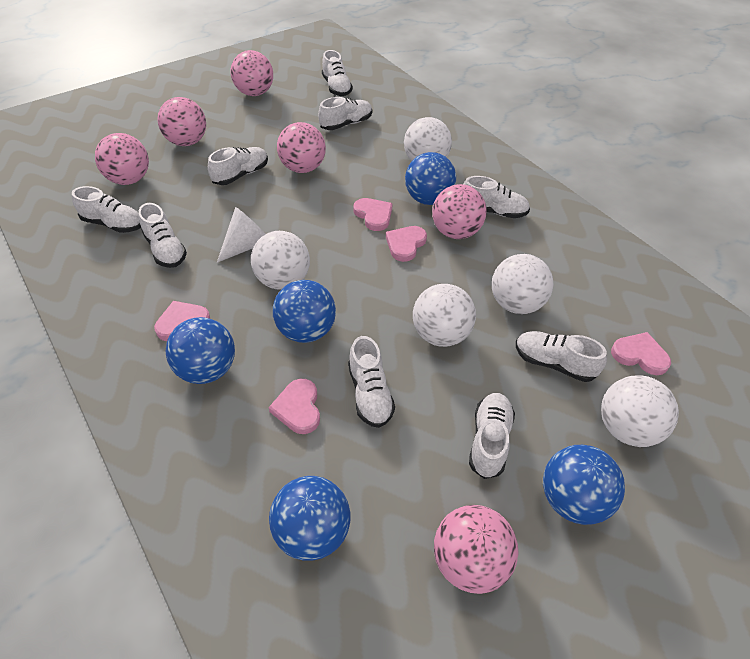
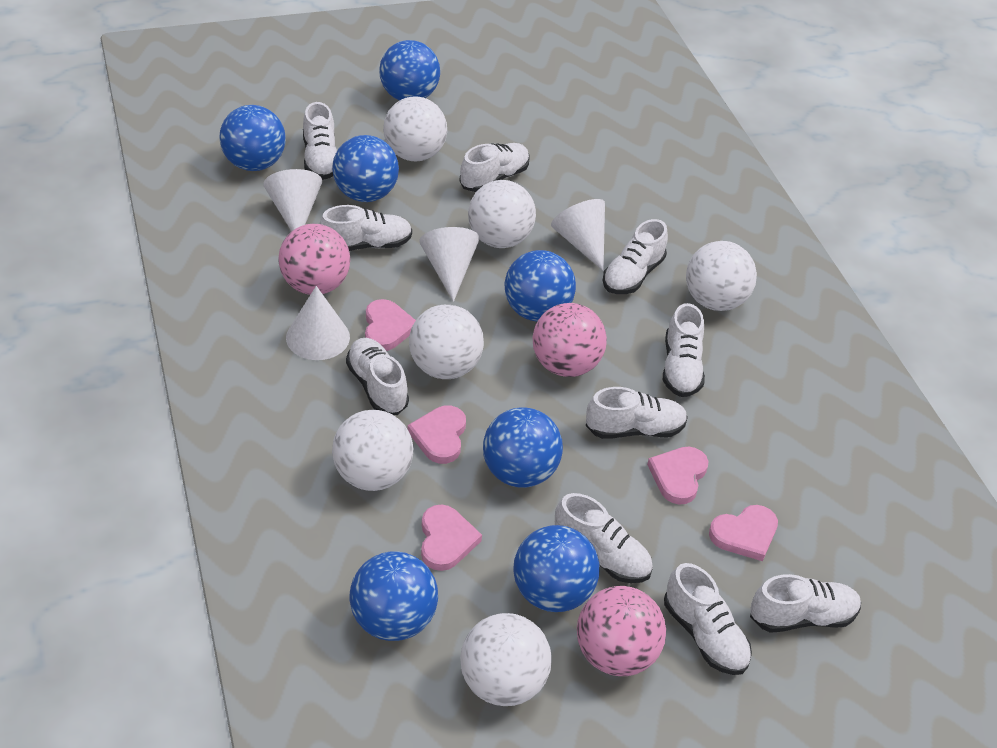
blue ball: [165,317,235,384] [269,476,351,561] [273,280,336,343] [405,152,456,205] [543,445,625,525] = 5 -> [219,105,286,171] [332,135,399,202] [349,551,438,641] [379,40,440,101] [483,407,563,488] [504,250,576,322] [514,525,600,612] = 7
pink ball: [95,133,149,185] [158,97,206,146] [231,50,273,96] [277,122,326,173] [432,184,487,239] [434,505,518,594] = 6 -> [278,224,350,295] [533,303,607,377] [577,586,666,676] = 3
white ball: [251,231,310,290] [404,117,452,161] [413,284,476,347] [492,254,553,314] [601,375,679,447] = 5 -> [332,410,413,491] [383,96,447,161] [409,305,484,379] [460,613,552,706] [468,180,536,248] [686,241,757,311] = 6
white cone: [217,207,265,263] = 1 -> [263,169,322,232] [286,286,350,360] [419,227,480,302] [551,199,605,271] = 4
white shoe: [72,186,141,233] [139,203,187,268] [208,147,268,185] [318,97,372,130] [322,50,353,96] [348,336,395,428] [464,176,530,218] [469,393,515,479] [516,331,607,382] = 9 -> [303,102,337,180] [320,205,412,251] [346,338,409,415] [459,143,530,192] [555,493,653,583] [586,387,688,439] [602,219,668,294] [663,303,705,397] [664,563,752,675] [750,574,861,633] = 10

